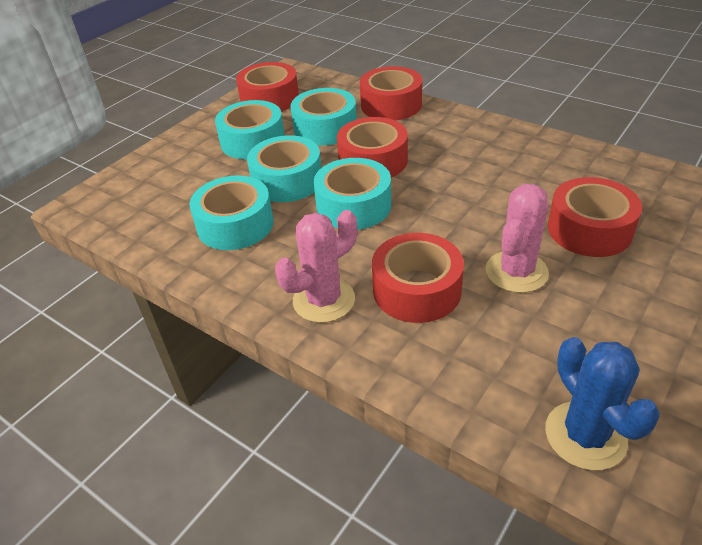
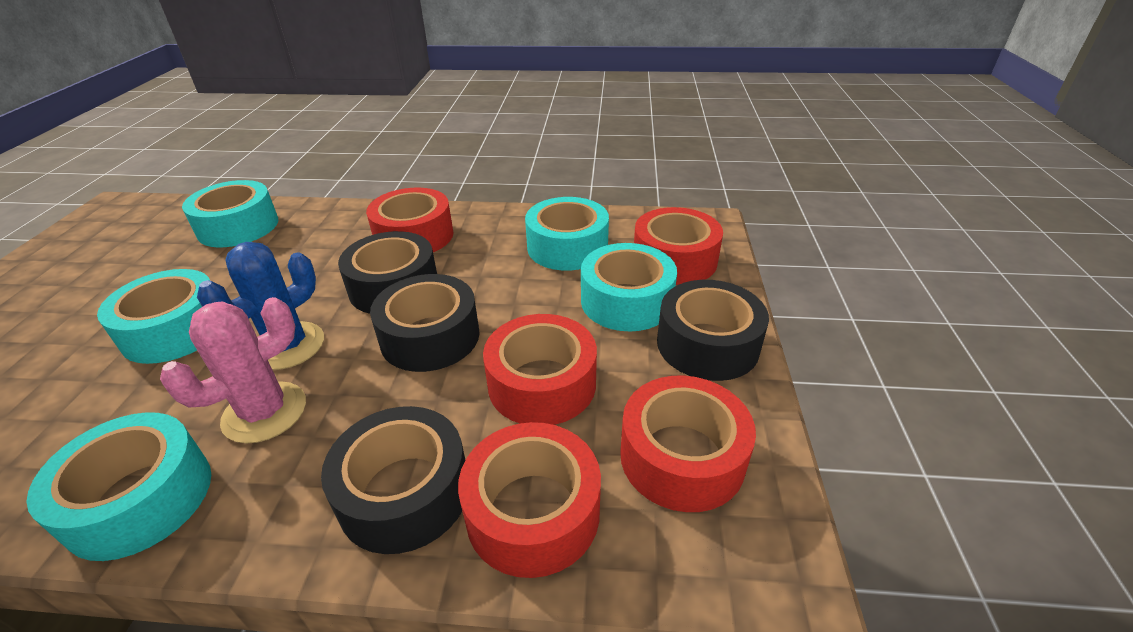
black tape: none = 0 -> [321,406,465,554] [338,231,437,314] [370,274,480,372] [657,280,769,381] = 4
pink cactus: [275,210,357,323] [486,184,549,293] = 2 -> [160,297,306,444] = 1

